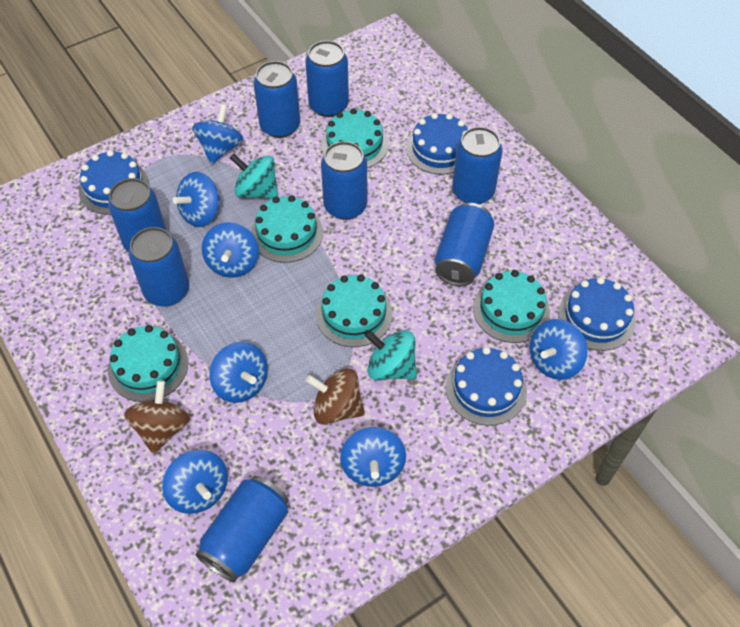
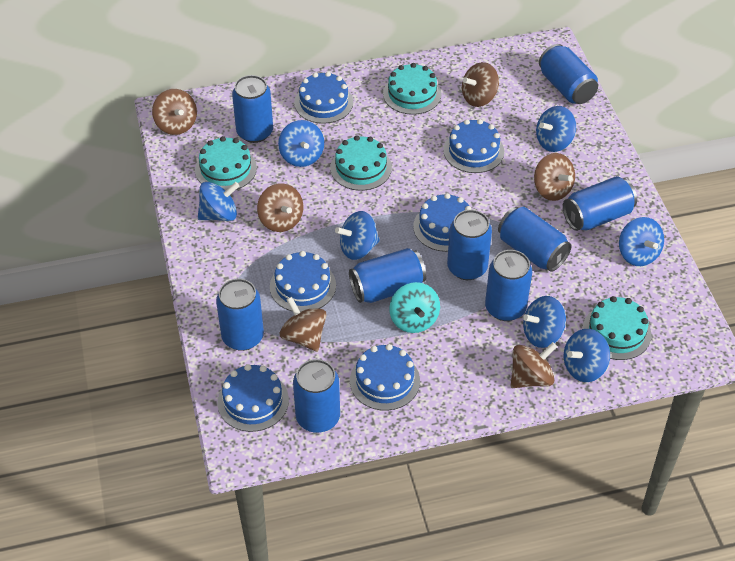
blue cake: [79,150,149,215] [406,113,468,175] [446,347,527,426] [558,277,636,351] = 4 -> [217,364,289,432] [270,251,336,312] [294,72,353,124] [350,344,420,411] [413,193,471,252] [443,119,504,173] = 6
blue can: [108,178,167,253] [129,227,189,307] [196,476,289,582] [253,61,300,138] [305,40,349,117] [321,141,367,220] [435,203,494,286] [452,127,503,204] = 8 -> [216,279,264,351] [232,75,273,143] [293,359,340,433] [349,248,426,303] [447,210,492,280] [485,250,532,321] [498,207,572,272] [539,44,598,104] [563,176,637,231] = 9
brown spinning top: [124,380,190,454] [306,368,365,425] = 2 -> [152,89,197,135] [257,183,303,232] [280,297,327,352] [462,62,499,107] [511,342,557,388] [534,153,575,201] = 6
turquoise cake: [108,325,188,402] [251,195,323,263] [316,275,392,347] [321,108,388,168] [473,270,550,343] = 5 -> [195,136,257,190] [330,135,392,191] [383,63,442,115] [582,296,652,360] = 4
turquoise spinning top: [230,153,278,199] [364,330,417,380] = 2 -> [389,282,440,333] = 1

